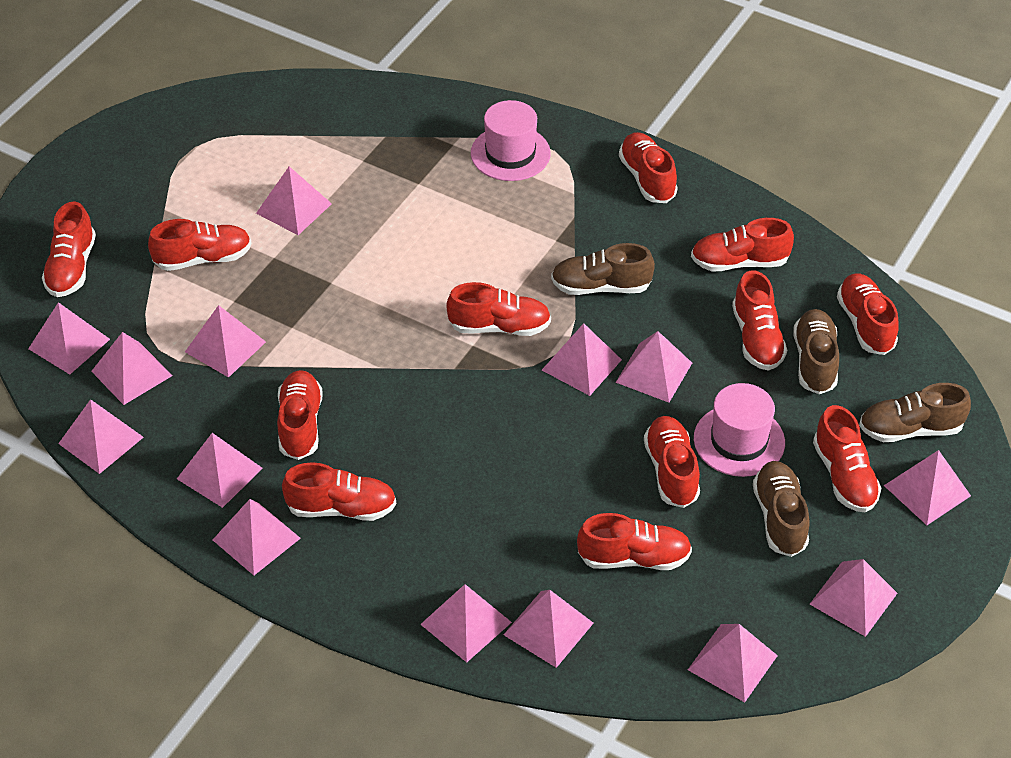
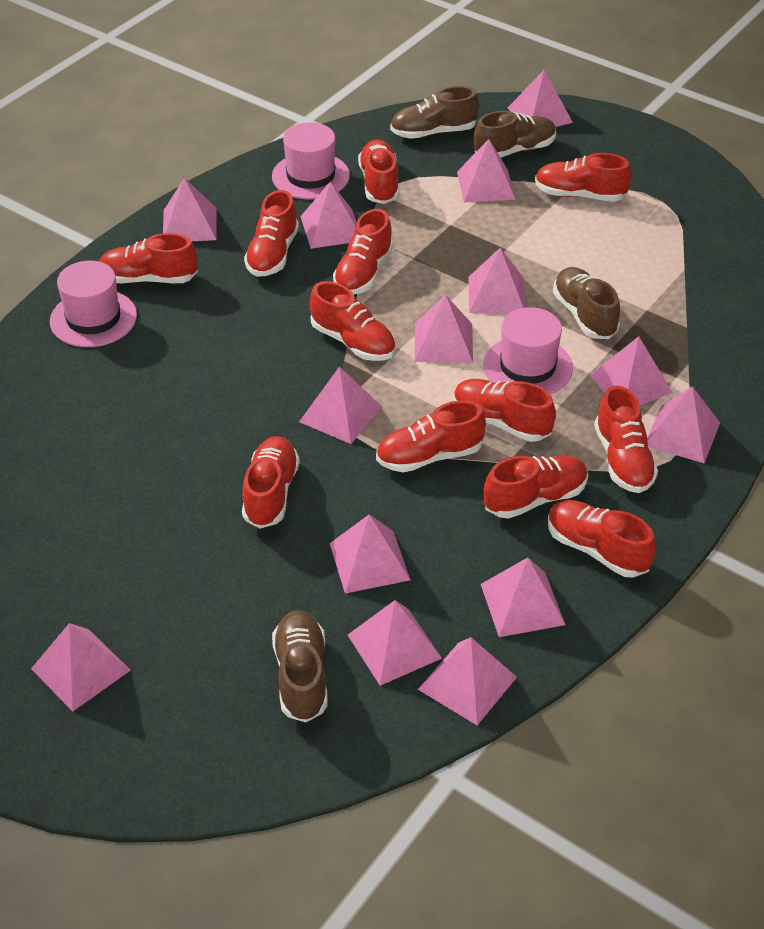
pink hat: [471,100,551,181] [694,383,785,477] = 2 -> [50,261,137,347] [272,122,350,200] [483,307,573,394] = 3

